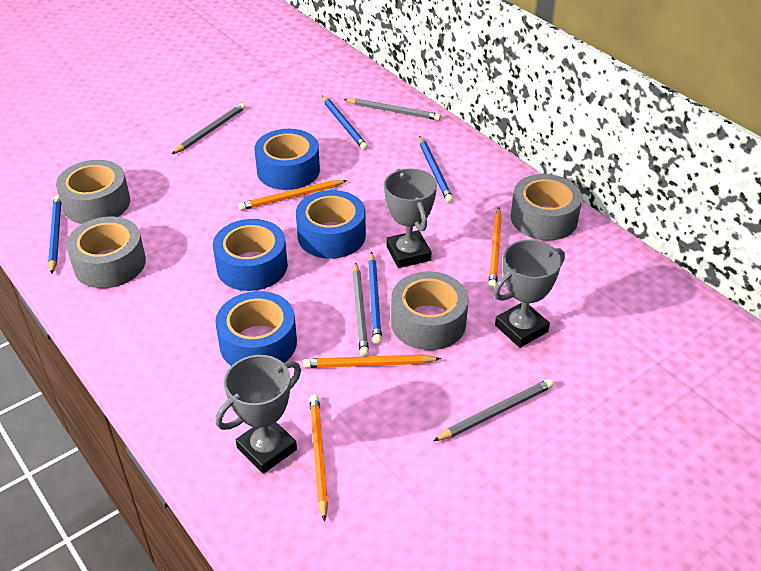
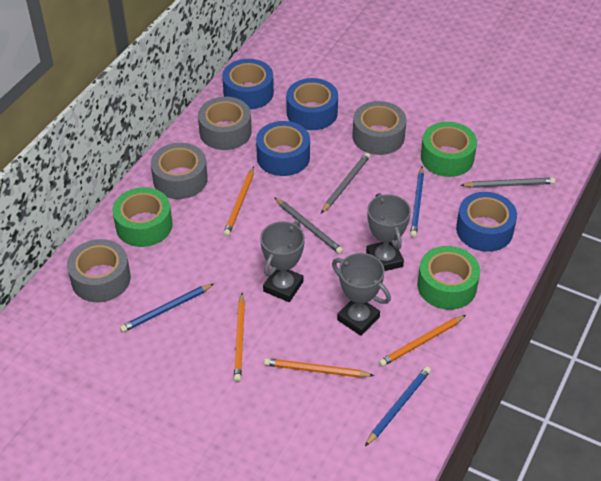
blue pencil: [48,195,61,274] [322,96,368,150] [368,252,382,344] [419,136,453,203] = 4 -> [120,284,214,332] [365,366,431,446] [410,167,424,238] = 3
green tape: none = 0 -> [112,187,173,247] [417,246,480,310] [421,122,477,177] = 3
grey pencil: [172,103,246,154] [344,98,441,120] [352,262,369,357] [433,379,554,441] = 4 -> [274,197,343,254] [321,153,370,213] [461,178,555,188] = 3

